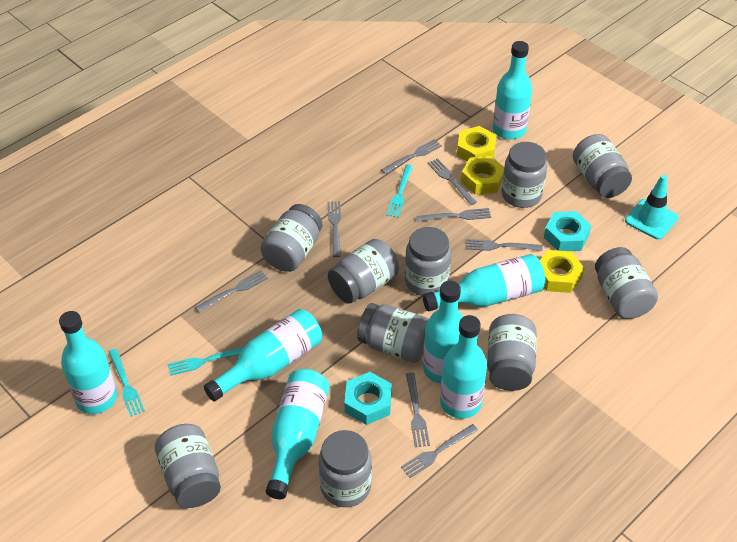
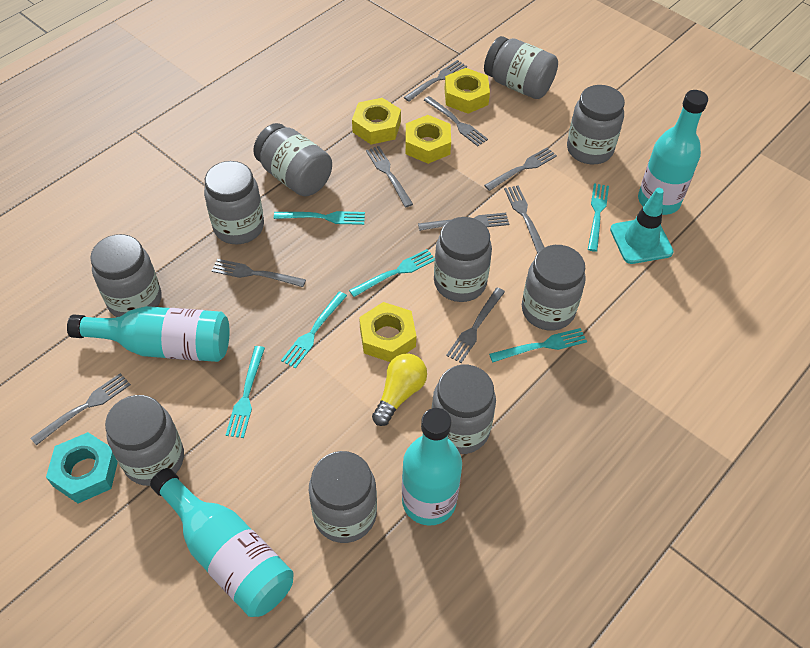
grey fork: [195,270,268,312] [327,201,341,257] [381,139,442,174] [401,424,478,478] [406,372,430,447] [416,208,491,222] [428,158,477,205] [466,239,543,251] = 8 -> [31,373,131,446] [212,259,306,287] [366,146,413,207] [404,60,467,102] [418,213,509,231] [424,96,488,146] [446,287,505,363] [484,147,557,191] [504,185,545,253] = 9
turquoise bottle: [59,311,117,414] [204,309,322,402] [266,369,330,499] [423,254,546,311] [423,281,463,383] [440,315,487,419] [493,41,532,140] = 7 -> [67,306,229,362] [150,468,294,617] [402,408,462,526] [638,90,708,215] = 4
turquoise fork: [109,349,145,417] [168,347,244,376] [386,164,413,218] = 3 -> [226,346,265,438] [274,211,365,225] [281,291,347,369] [349,249,435,297] [489,328,587,362] [588,183,609,252] = 6
turquoise nut: [345,372,392,425] [544,211,591,251] = 2 -> [46,432,118,503] = 1
yellow light bulb: none = 0 -> [372,353,427,426] = 1
yellow nut: [457,126,497,162] [461,156,504,195] [540,250,584,293] = 3 -> [352,98,401,144] [359,302,416,362] [406,115,451,164] [445,68,490,114] = 4

